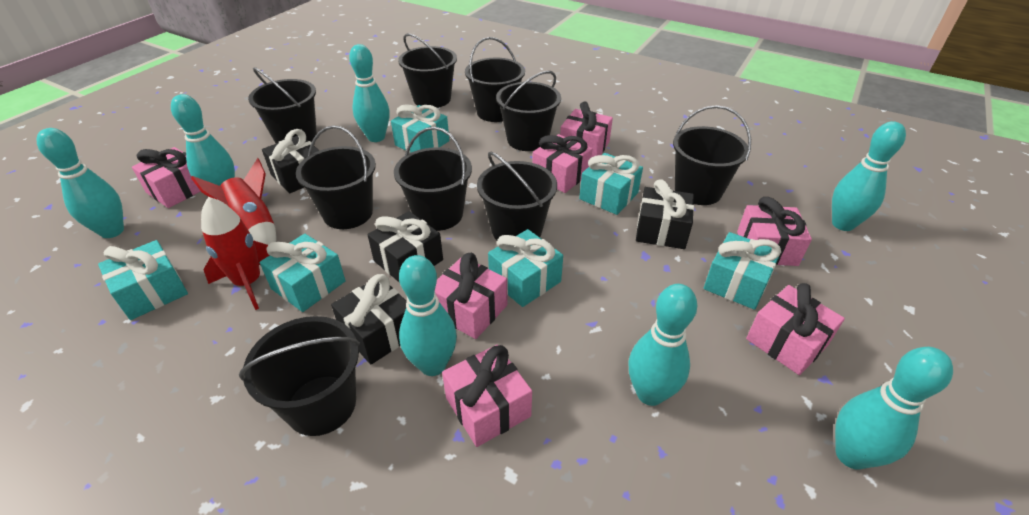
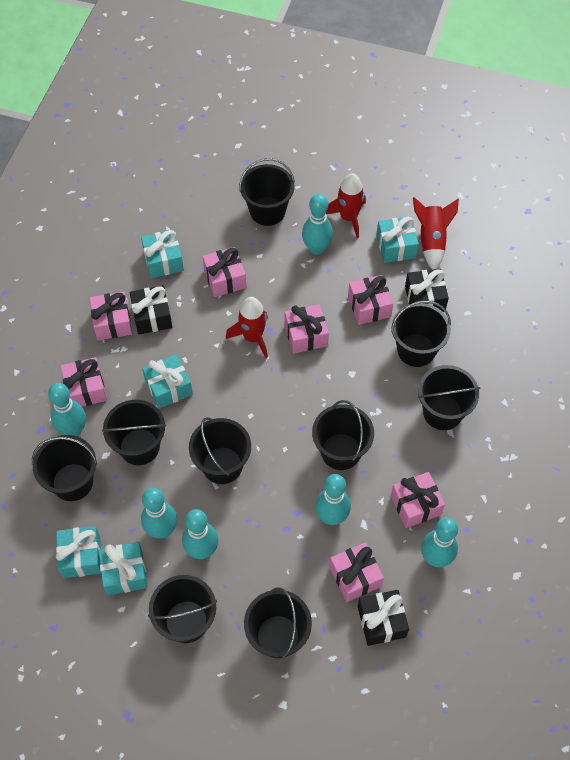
black gift: [262,129,320,193] [331,274,407,365] [367,211,443,283] [636,179,694,249] = 4 -> [130,285,172,335] [358,590,409,646] [405,269,449,312] = 3
red rocket: [191,158,277,245] [201,197,269,310] = 2 -> [226,297,268,358] [326,173,366,238] [413,197,459,270] = 3
turquoise bowling pin: [37,128,124,238] [171,94,235,186] [349,44,390,142] [399,255,457,376] [628,284,698,406] [832,121,906,231] [835,347,953,470] = 7 -> [48,383,86,436] [141,488,177,539] [182,509,218,559] [302,194,333,255] [315,474,351,525] [421,517,458,567] = 6
turquoise gift: [98,240,188,320] [260,234,346,312] [391,104,449,153] [488,229,563,307] [579,153,643,215] [704,232,781,310] = 6 -> [56,526,101,578] [98,542,148,595] [141,230,184,278] [142,354,193,409] [376,216,419,263] = 5

